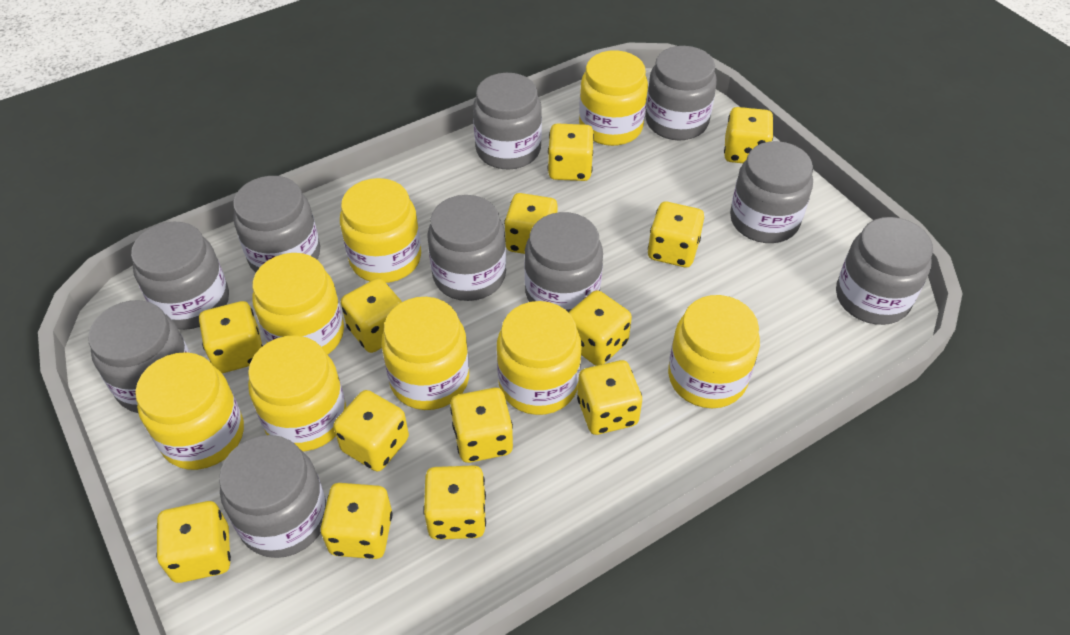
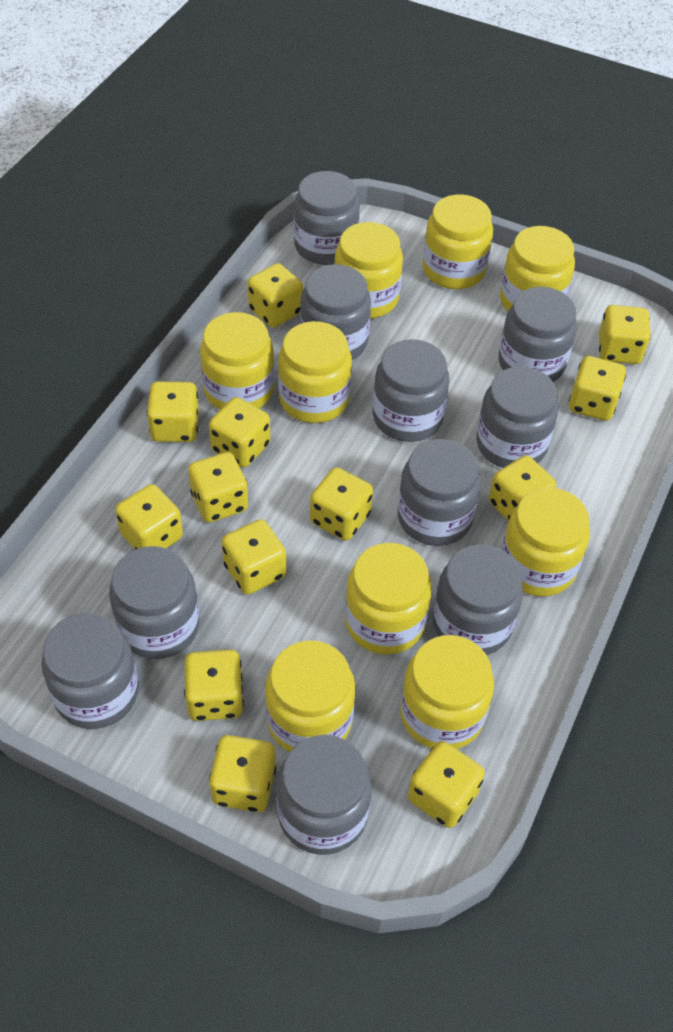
yellow jar: [135,352,244,470] [248,335,346,451] [252,253,344,355] [340,178,421,283] [381,297,469,410] [497,301,582,415] [579,51,648,146] [668,295,760,408] = 8 -> [200,312,274,410] [265,640,355,752] [278,321,352,423] [335,222,403,318] [345,543,432,655] [400,635,494,749] [422,195,493,289] [500,226,575,311] [501,488,590,597] = 9

